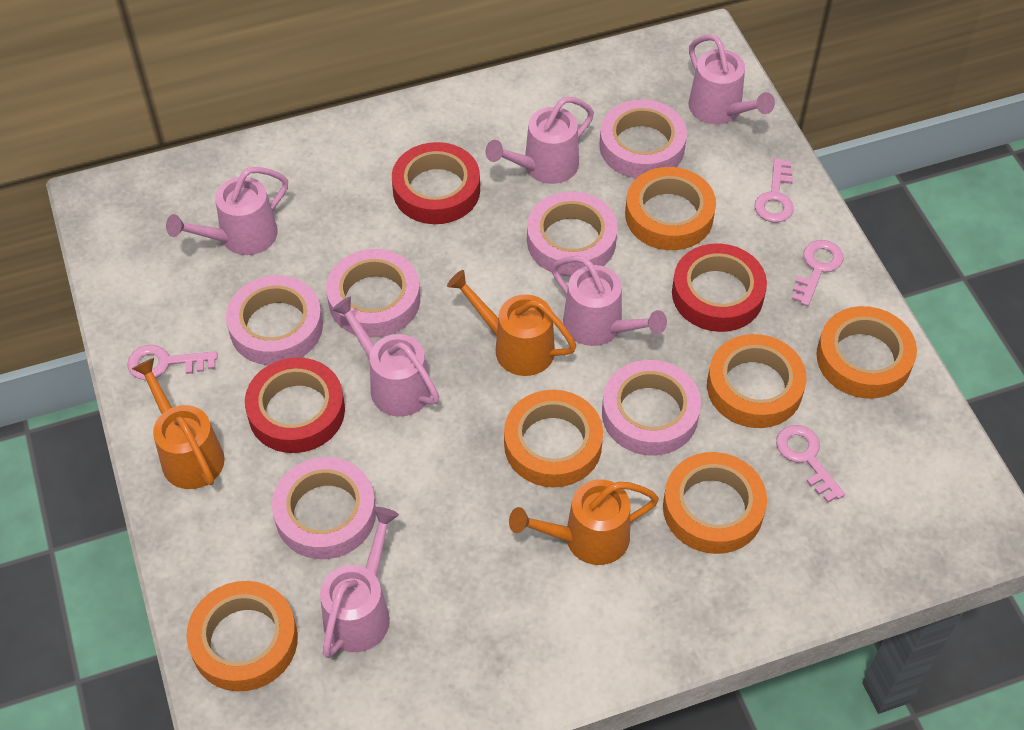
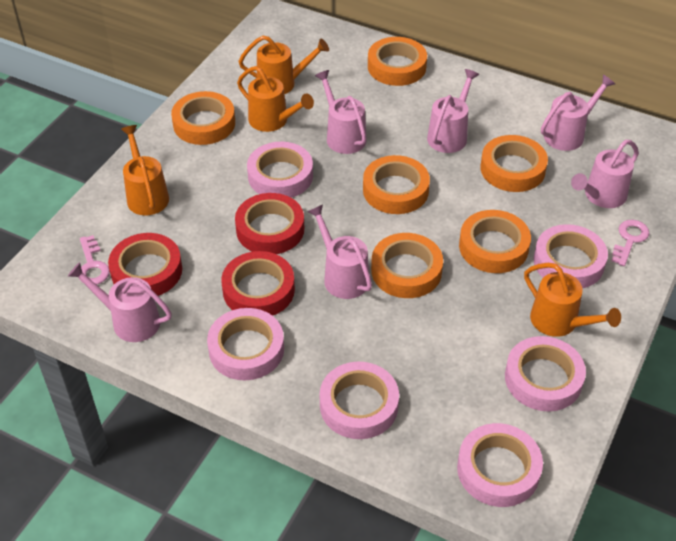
orange watering can: [132,358,225,489] [447,270,576,376] [509,479,659,565] = 3 -> [121,125,169,215] [237,66,314,132] [239,36,329,94] [524,263,621,337] = 4
pink key: [127,345,218,380] [754,158,794,222] [776,425,845,503] [792,240,844,306] = 4 -> [80,235,110,285] [612,220,650,266] = 2

